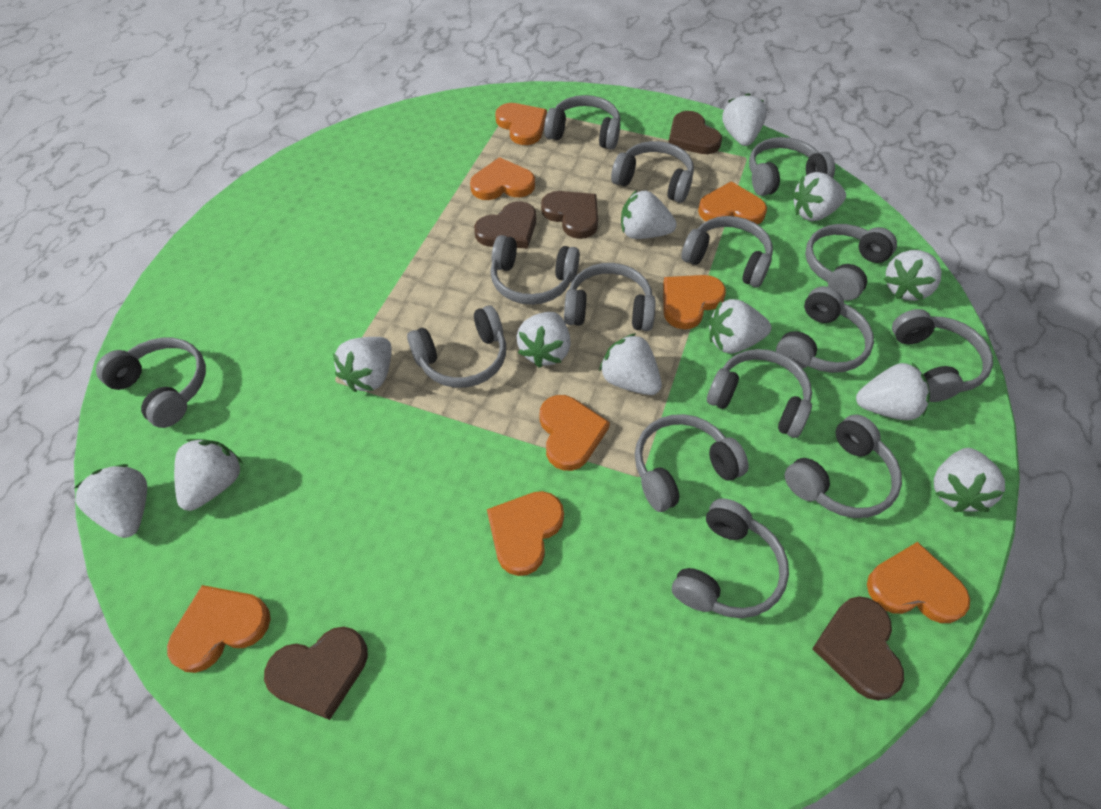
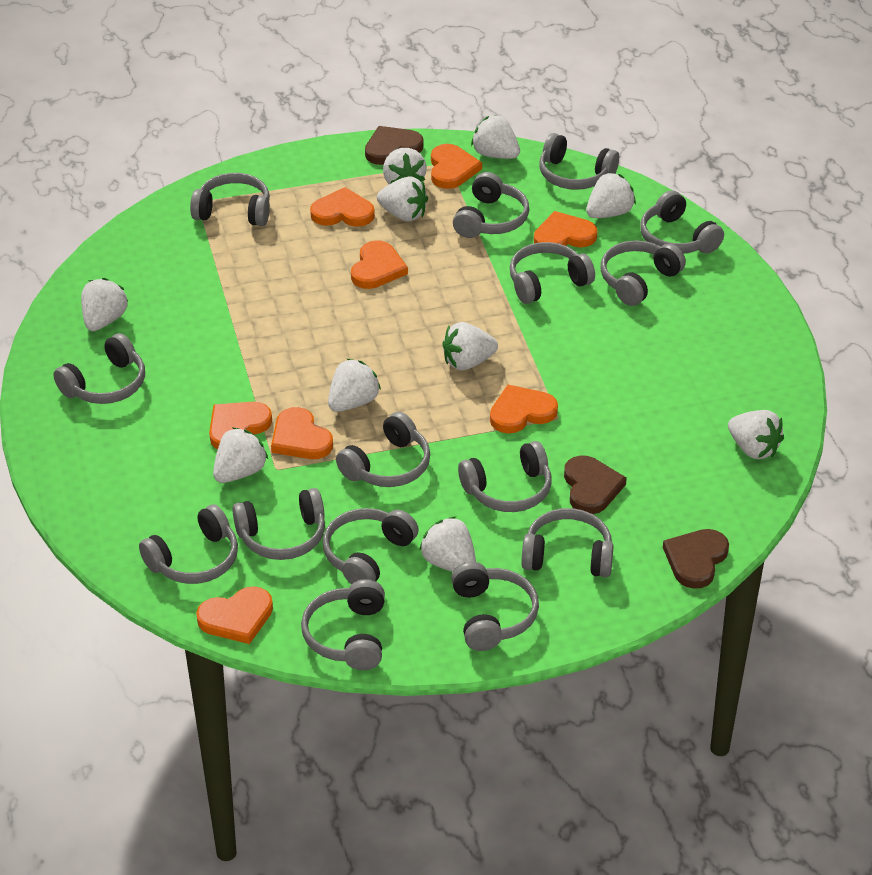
brown heart: [264,627,368,720] [474,201,536,248] [541,191,598,239] [668,111,722,154] [812,596,904,701] = 5 -> [365,126,424,165] [564,455,627,514] [663,529,729,589] = 3
white strawberry: [73,464,147,538] [174,439,242,511] [333,337,392,392] [517,312,570,368] [599,333,662,395] [621,190,677,239] [709,299,771,354] [722,93,767,146] [792,172,846,221] [856,363,930,420] [884,250,941,301] [934,448,1005,512] = 12 -> [81,278,128,331] [213,428,268,483] [328,359,381,412] [377,176,428,222] [383,148,427,184] [419,517,476,572] [443,322,498,370] [471,115,520,159] [586,172,636,218] [728,410,784,459] = 10

